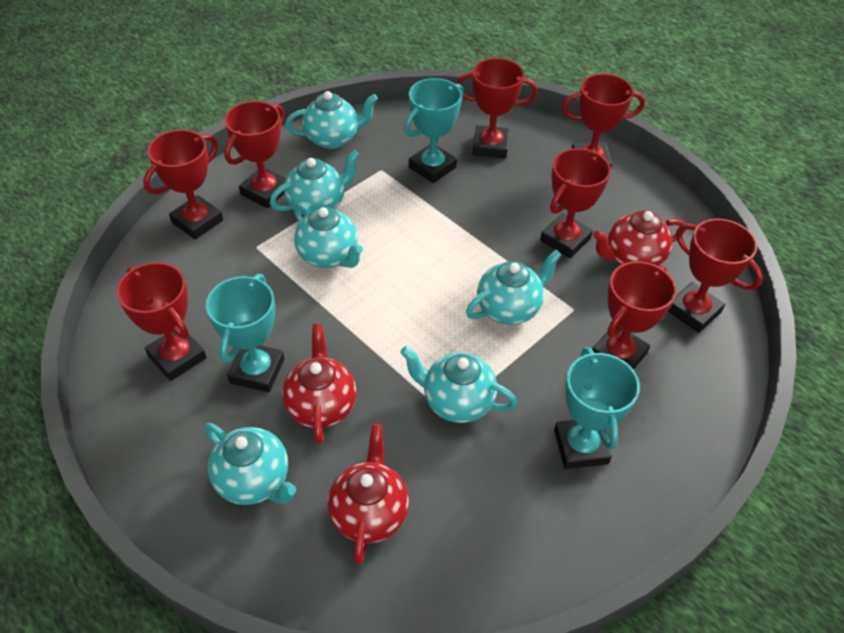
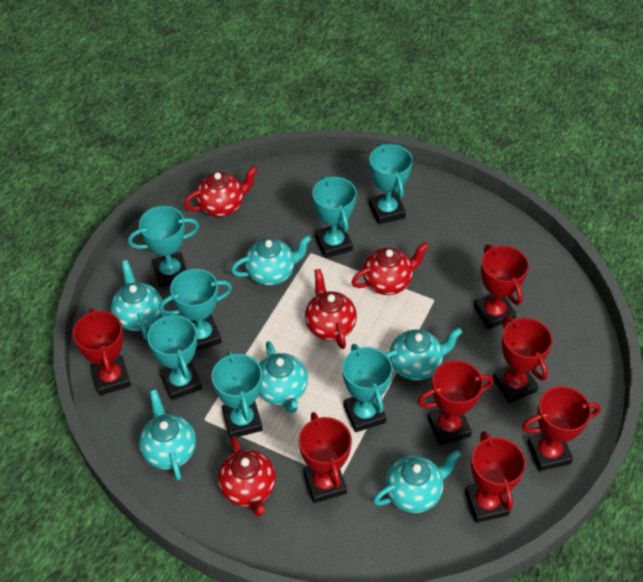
red teapot: [282,324,357,445] [328,424,409,564] [593,211,686,267] = 3 -> [184,166,258,217] [218,436,276,516] [305,269,357,349] [351,242,429,295] = 4
red trophy: [117,262,206,381] [143,129,223,240] [224,101,286,208] [456,58,538,158] [540,148,611,258] [562,74,645,168] [592,261,677,370] [668,219,763,333] = 8 -> [73,308,131,396] [299,412,352,503] [417,360,494,446] [465,431,526,523] [474,244,529,329] [493,316,552,403] [522,386,601,471] = 7
turquoise trophy: [206,273,285,392] [404,78,464,183] [554,347,640,469] = 3 -> [128,206,199,288] [147,313,202,400] [159,269,232,352] [212,350,263,439] [312,176,357,258] [342,344,393,432] [369,143,413,224] = 7

